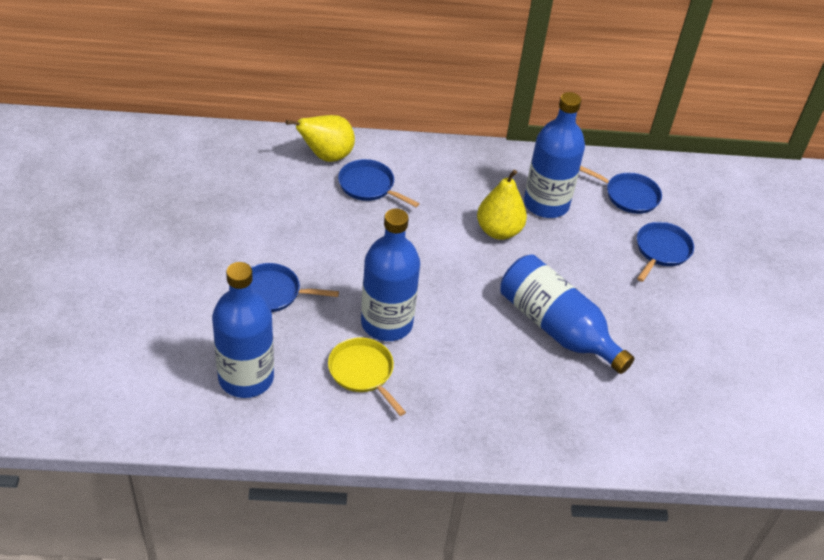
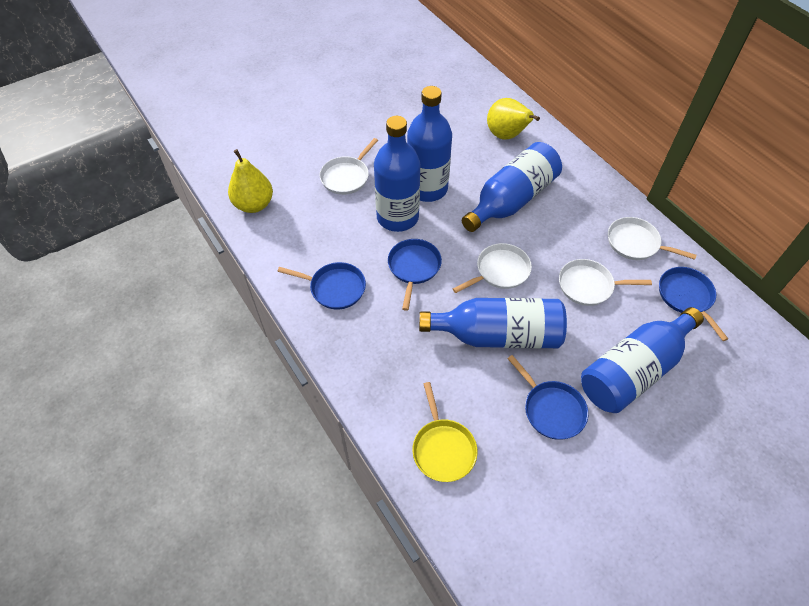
blue bottle: [212,262,274,398] [361,209,420,341] [501,254,634,374] [524,92,585,218] = 4 -> [374,116,420,232] [407,86,452,202] [419,298,567,349] [462,142,562,232] [581,307,704,413] = 5
white pan: none = 0 -> [320,138,378,195] [453,243,532,293] [559,259,652,306] [608,217,697,260] = 4

